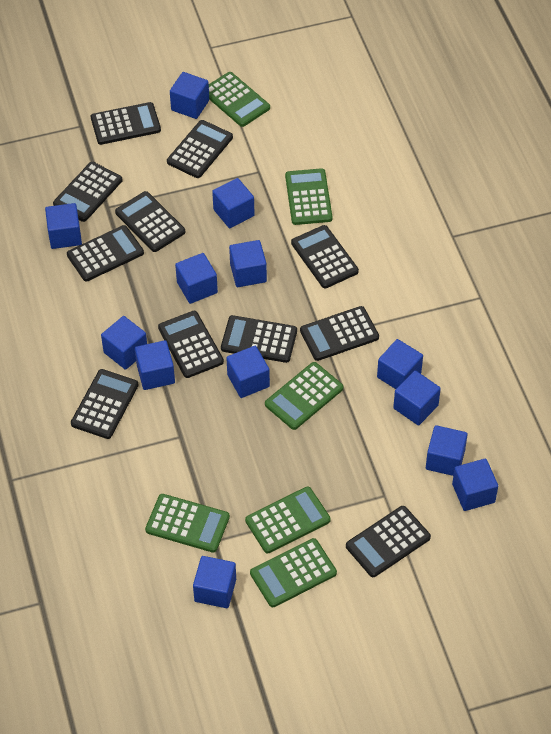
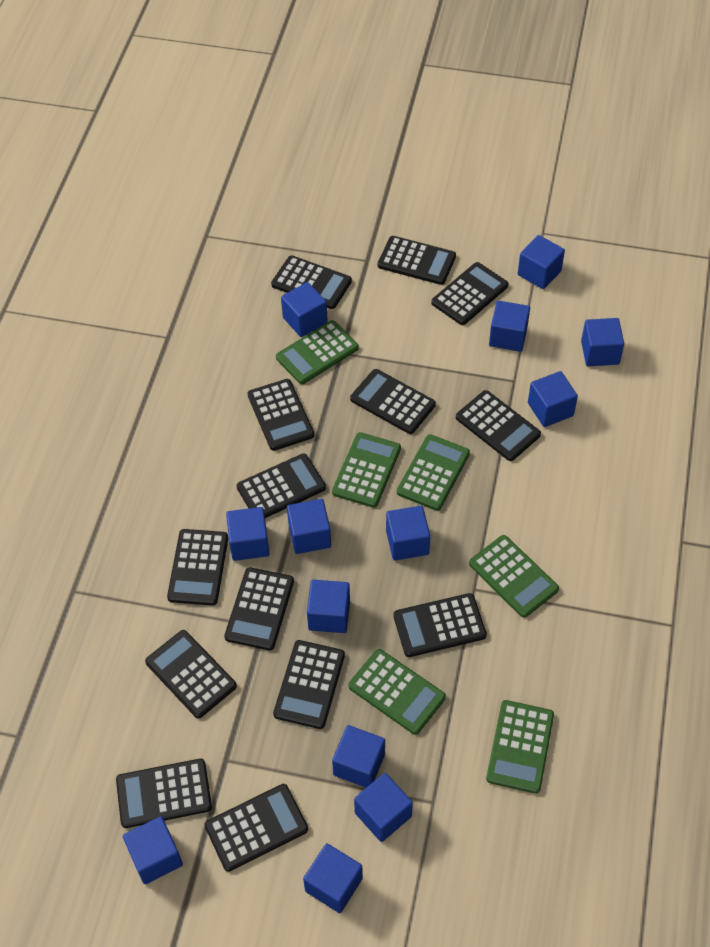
black calculator: [53,162,122,222] [67,225,144,282] [71,369,139,439] [91,102,161,145] [115,191,185,252] [158,311,224,378] [167,120,233,178] [221,315,297,363] [291,225,359,288] [300,306,379,361] [346,506,431,577] = 11 -> [116,759,212,828] [145,630,237,718] [167,529,228,606] [205,784,308,872] [224,567,294,650] [237,453,326,518] [248,379,314,451] [271,255,352,309] [273,640,345,729] [350,369,436,434] [378,236,456,285] [393,593,487,657] [431,262,508,325] [456,390,541,461] = 14

